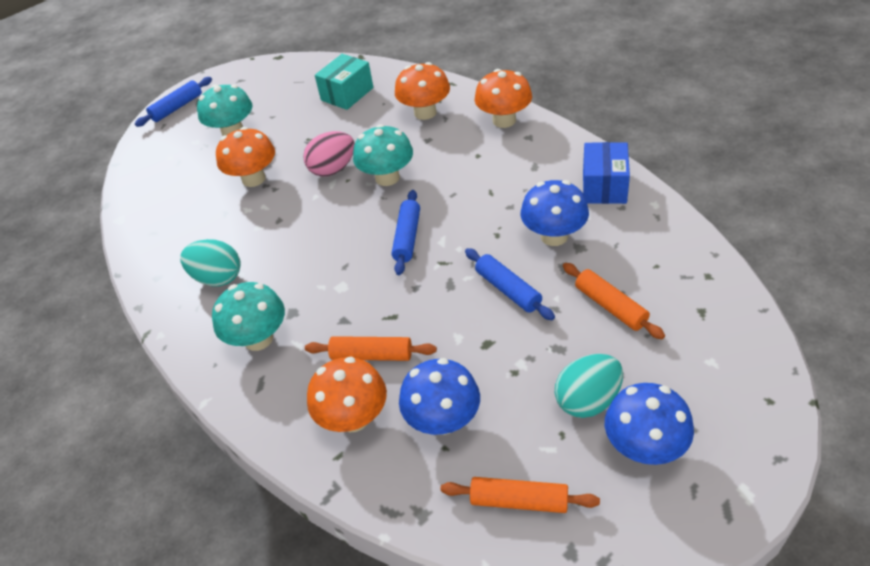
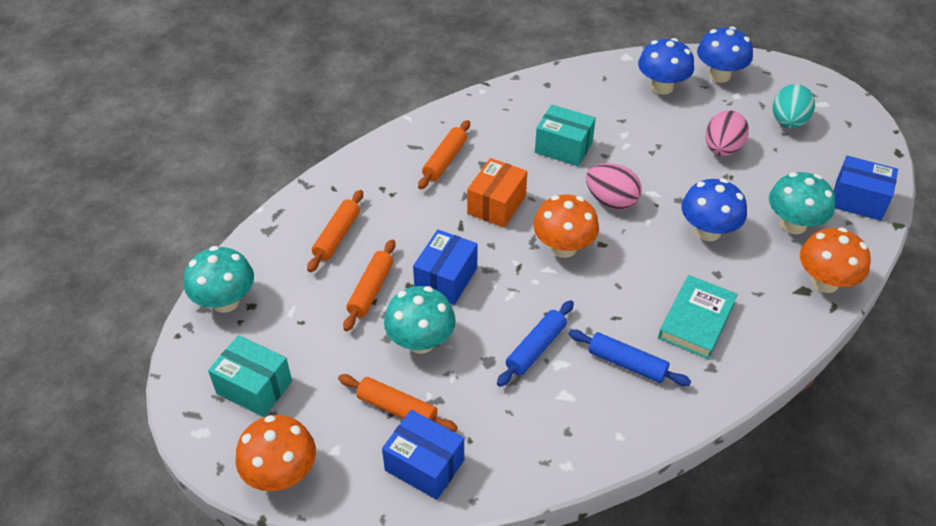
blue box: [583,142,630,204] = 1 -> [382,410,464,500] [413,230,478,305] [834,156,898,221] = 3
blue rolling pin: [135,77,212,127] [391,190,420,275] [465,248,555,320] = 3 -> [497,300,574,387] [569,330,691,386] = 2
orange box: none = 0 -> [467,158,527,228] = 1
orange mushroom: [216,127,275,187] [307,357,387,432] [395,62,450,120] [475,69,532,128] = 4 -> [236,415,316,491] [533,195,599,258] [800,227,871,293] = 3
orange rolling pin: [305,336,437,361] [441,477,600,513] [563,263,665,339] = 3 -> [307,190,363,272] [338,374,458,432] [343,239,396,331] [418,120,470,189] = 4
pink egg: [303,131,355,177] = 1 -> [586,163,642,210] [705,111,749,156] = 2
turquoise book: none = 0 -> [658,275,738,359] = 1
turquoise box: [315,54,373,110] = 1 -> [208,335,292,417] [535,105,596,166] = 2
turquoise egg: [180,239,241,287] [555,354,623,418] = 2 -> [773,84,815,129] = 1

